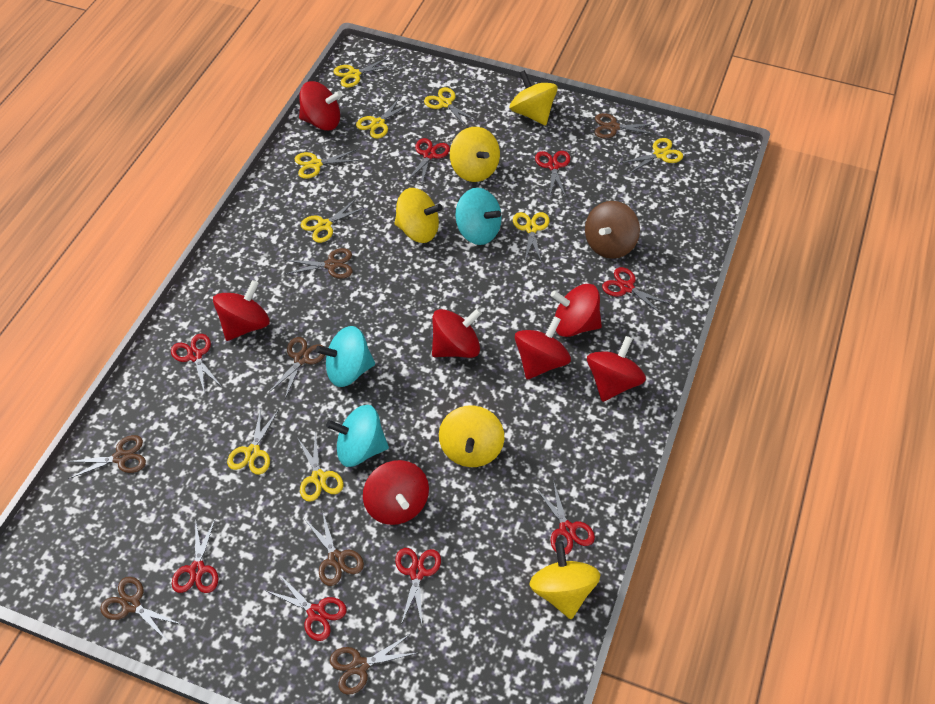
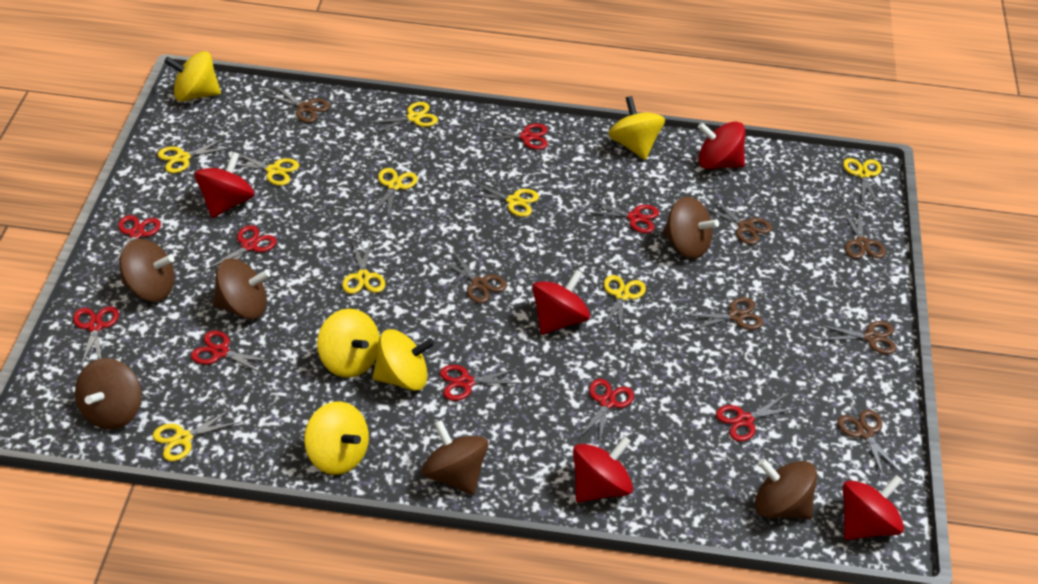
brown spinning top: [585,201,640,259] = 1 -> [75,358,142,430] [119,239,175,302] [213,258,271,319] [422,420,488,495] [663,197,719,259] [755,458,817,519] = 6
red scissors: [171,334,222,394] [172,518,218,593] [267,575,347,641] [395,548,441,624] [406,138,450,183] [535,151,570,197] [535,480,595,555] [602,267,671,315] = 8 -> [73,306,119,366] [111,215,161,267] [191,330,274,375] [208,225,277,269] [440,365,523,401] [480,124,548,150] [579,379,634,444] [585,199,659,233] [716,394,798,442] = 9
red spinning top: [213,280,270,341] [299,81,342,131] [363,460,429,525] [432,309,482,358] [515,316,571,379] [551,284,602,337] [587,336,646,402] = 7 -> [195,152,255,218] [532,269,590,335] [573,436,633,503] [698,121,745,169] [843,475,904,540] = 5
turquoise spinning top: [316,326,375,387] [326,405,389,467] [455,188,502,245] = 3 -> none = 0

